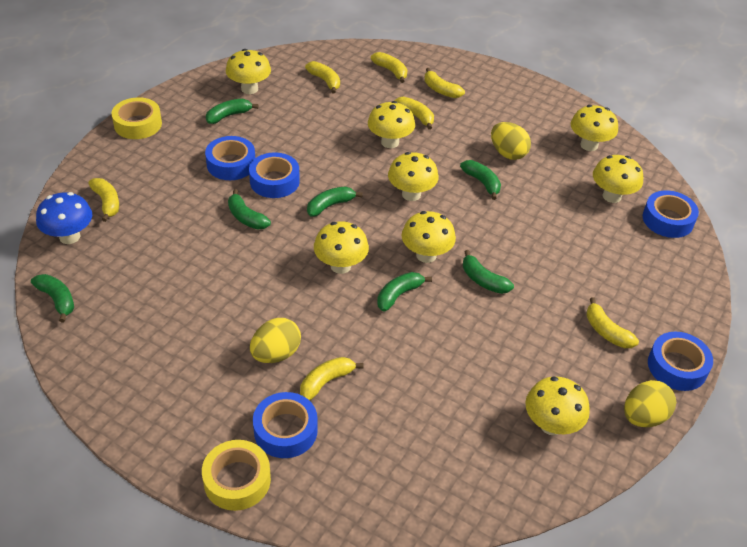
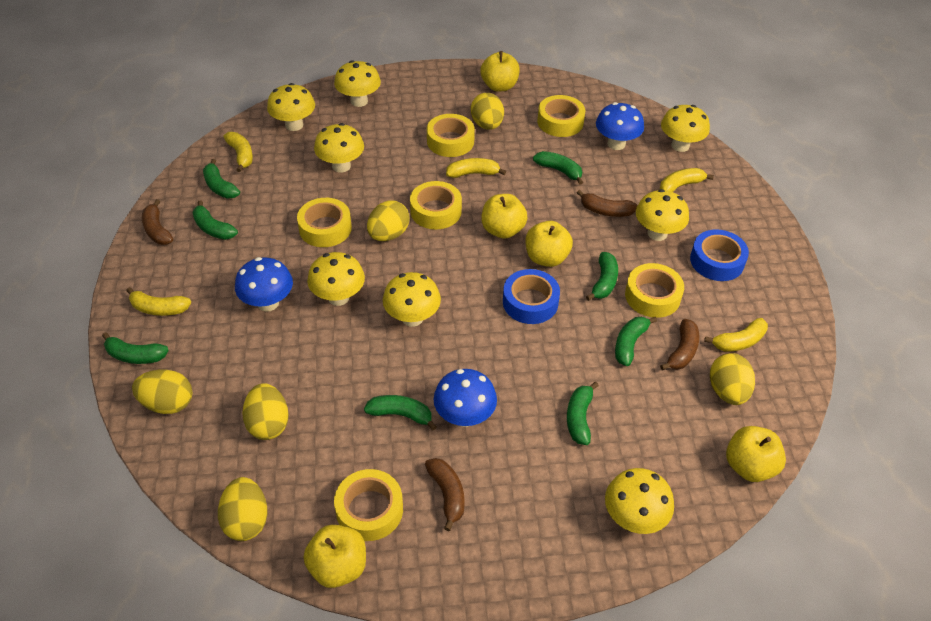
blue mushroom: [36,192,92,244] = 1 -> [235,257,293,311] [434,369,497,427] [596,102,644,150] = 3
blue tape: [205,136,255,180] [249,152,300,198] [253,392,318,458] [643,190,699,238] [648,332,713,391] = 5 -> [503,269,560,324] [690,229,749,281] = 2
brown banana: none = 0 -> [142,199,173,245] [425,458,465,531] [577,190,637,217] [660,319,699,370] = 4
green banana: [31,274,74,322] [206,99,259,124] [228,189,271,230] [307,187,363,217] [377,272,432,312] [460,160,501,200] [463,250,514,294] = 7 -> [102,332,169,364] [192,201,238,240] [203,159,240,199] [364,395,437,430] [533,151,583,185] [567,382,599,445] [586,252,618,301] [615,317,657,366] = 8
yellow apple: none = 0 -> [304,525,366,588] [481,51,520,92] [481,194,527,239] [525,221,573,267] [726,426,786,482] = 5
yellow banana: [88,178,119,222] [300,357,364,401] [305,61,340,94] [371,52,407,83] [394,97,434,130] [424,68,465,98] [586,297,639,348] = 7 -> [126,287,191,316] [224,132,253,172] [446,158,506,178] [660,168,714,192] [704,318,768,351] = 5
yellow egg: [250,318,301,363] [491,122,531,160] [624,380,676,427] = 3 -> [132,369,192,414] [218,477,268,541] [242,383,289,440] [367,201,410,241] [471,93,504,130] [710,353,755,405] = 6
yellow tape: [112,97,162,139] [202,440,271,511] = 2 -> [297,198,352,247] [334,469,403,541] [410,181,462,229] [427,114,475,157] [537,95,585,137] [625,263,684,318] = 6

